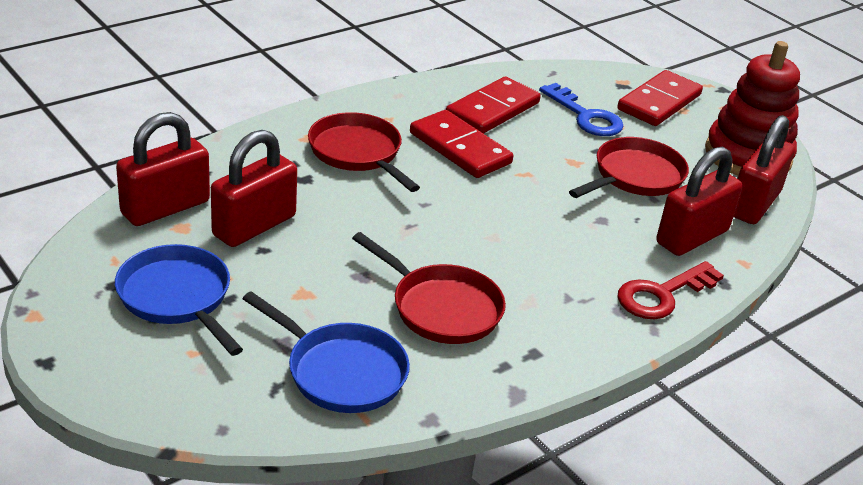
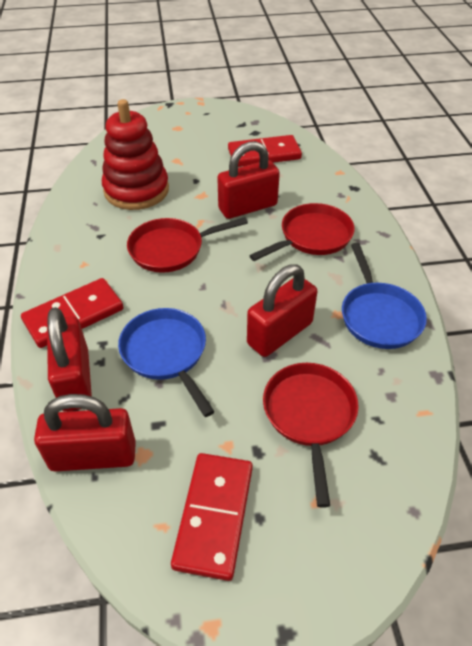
blue key: [539,83,624,136] = 1 -> none = 0
red key: [618,261,724,319] = 1 -> none = 0

